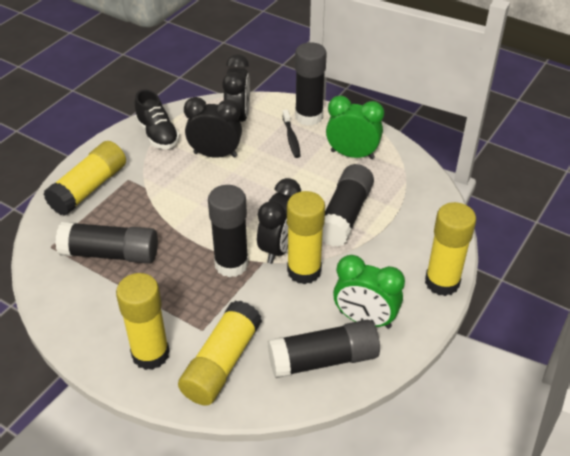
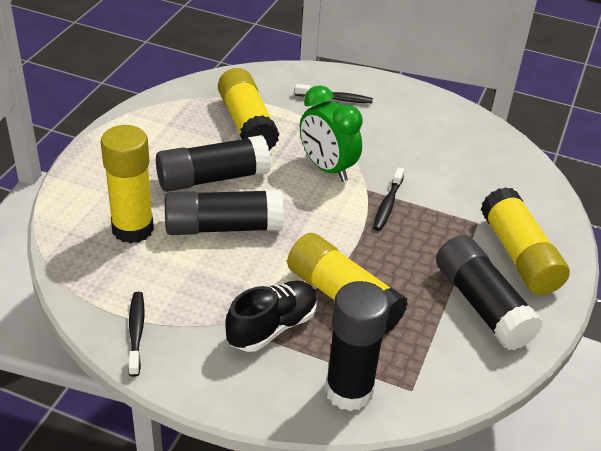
black clock: [184,97,242,158] [222,54,250,122] [257,178,301,264] = 3 -> none = 0
black glue stick: [55,222,158,264] [208,185,249,278] [268,320,380,378] [295,42,327,126] [322,164,374,247] = 5 -> [156,135,271,192] [165,189,284,235] [325,281,390,411] [436,235,543,350] = 4
black toothbrush: [282,110,301,158] = 1 -> [128,292,144,377] [295,84,373,103] [373,167,405,231] = 3
green clock: [326,96,384,159] [333,255,405,329] = 2 -> [300,85,363,182] = 1
yellow glue stick: [44,141,126,216] [116,273,170,370] [178,301,262,406] [287,191,325,284] [425,202,476,296] = 5 -> [101,125,154,244] [218,68,279,150] [287,233,408,334] [481,187,570,295] = 4

